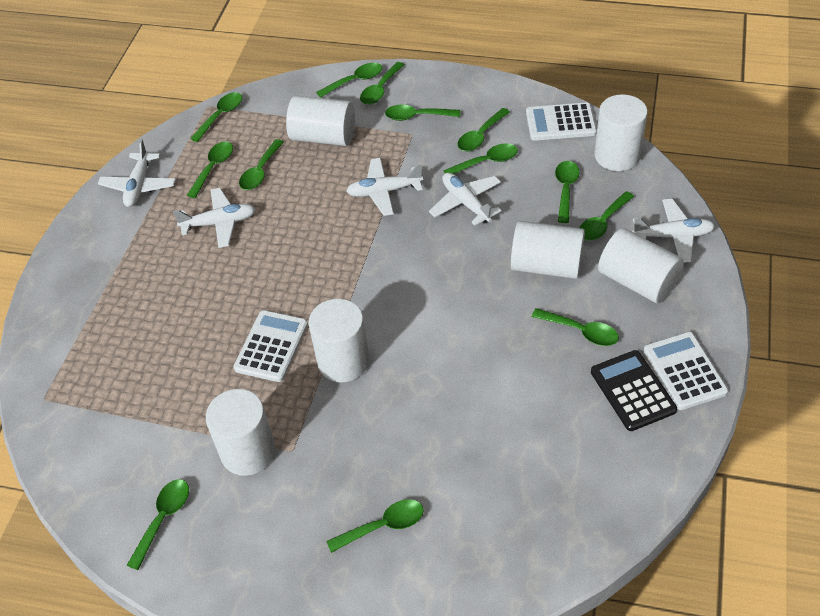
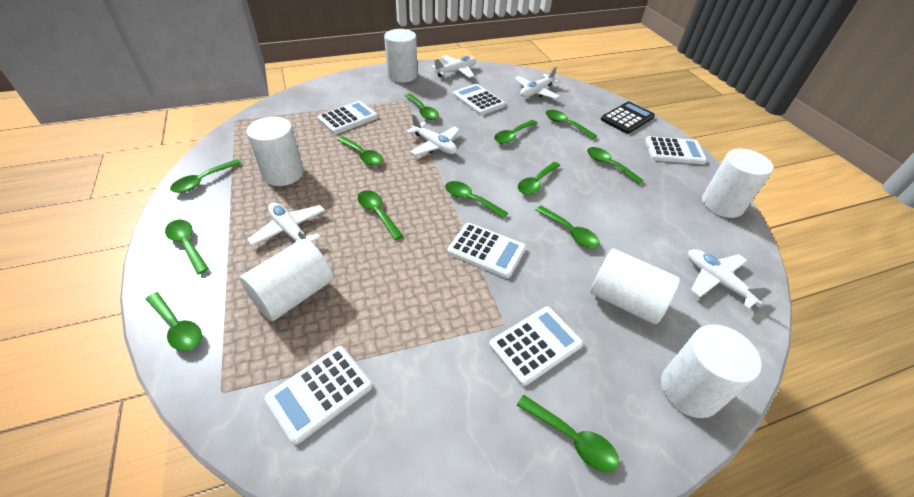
white calculator: [233,310,308,382] [526,102,597,141] [644,332,728,410] = 3 -> [264,346,372,445] [317,101,378,134] [447,223,526,278] [453,84,505,115] [489,306,583,386] [645,136,707,164] = 6

